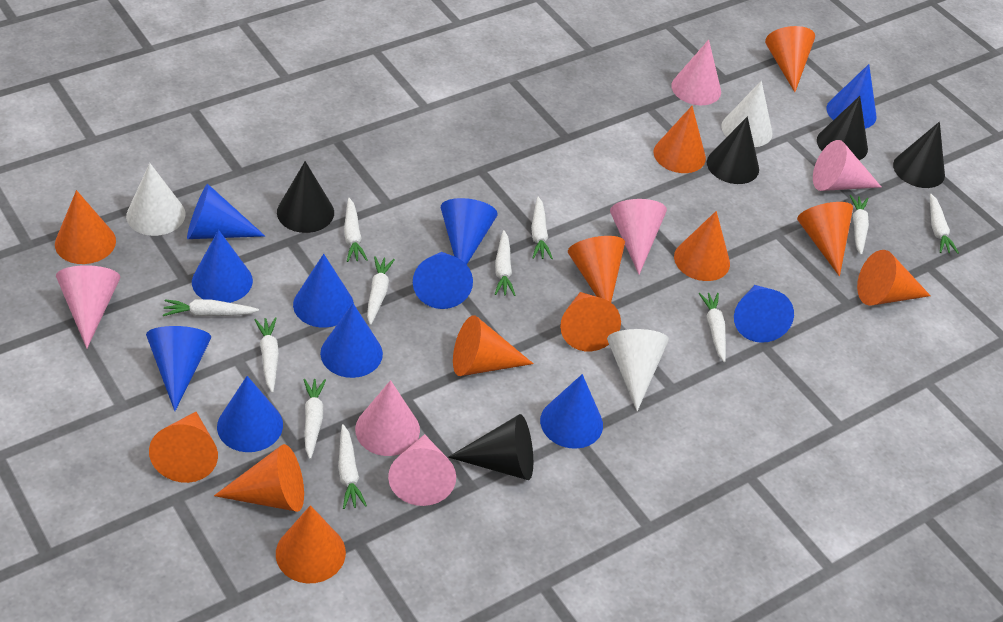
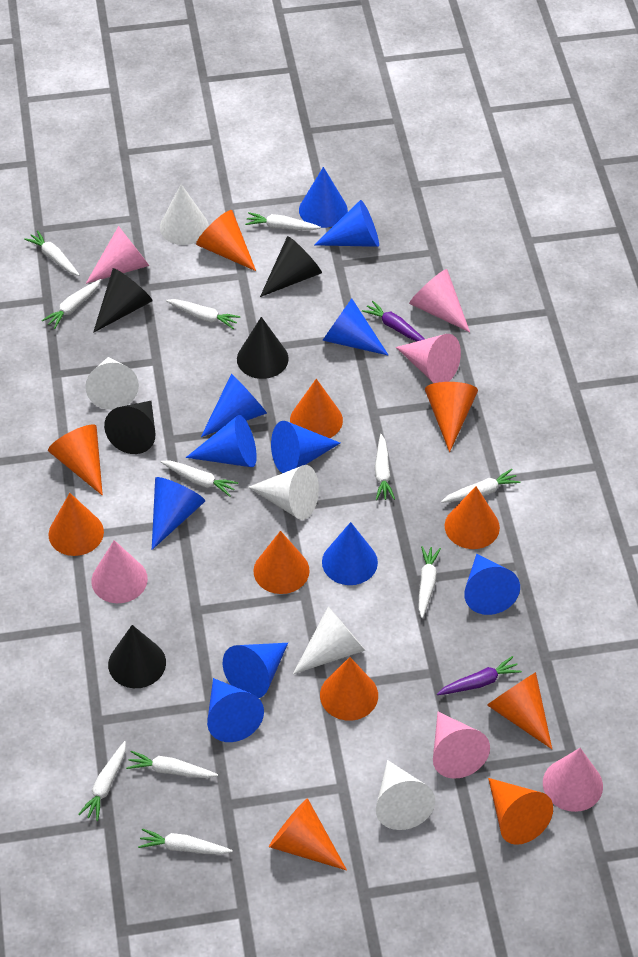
orange cone: [55,190,116,264] [149,412,218,483] [214,444,304,512] [276,505,346,583] [453,315,534,376] [560,292,621,351] [568,236,625,302] [653,106,706,173] [674,211,730,281] [765,26,815,92] [797,202,853,277] [857,250,931,305] = 12 -> [48,425,103,496] [49,493,104,556] [196,210,256,271] [253,531,310,594] [269,798,347,871] [290,379,343,438] [320,657,378,721] [425,382,478,452] [445,486,500,549] [487,672,552,749] [488,778,553,845] = 11
purple carrot: none = 0 -> [362,301,424,342] [437,656,522,695] = 2
white cone: [126,163,186,236] [607,329,669,411] [721,81,773,147] = 3 -> [85,357,139,410] [160,184,209,245] [248,465,319,520] [293,607,366,674] [376,760,435,830] = 5

